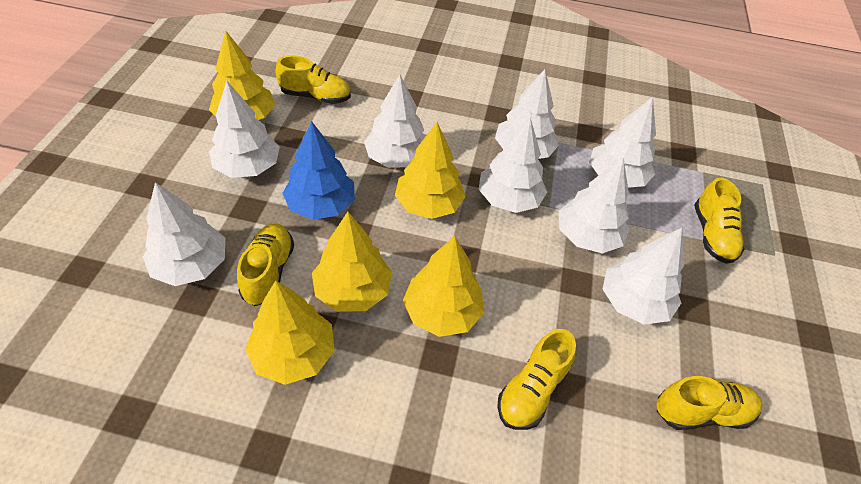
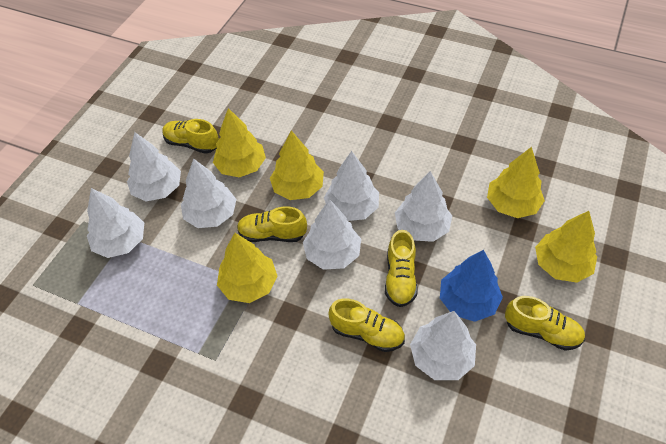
white tree: [143,182,225,286] [209,81,280,178] [364,74,426,168] [478,118,547,213] [495,69,559,159] [559,157,630,254] [589,97,656,188] [603,228,684,325] = 8 -> [87,188,144,258] [127,132,181,201] [181,159,237,228] [303,199,361,270] [324,151,379,221] [395,171,452,242] [410,311,476,380] = 7

